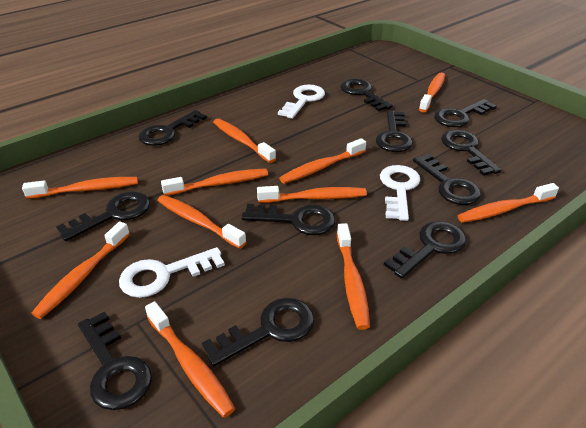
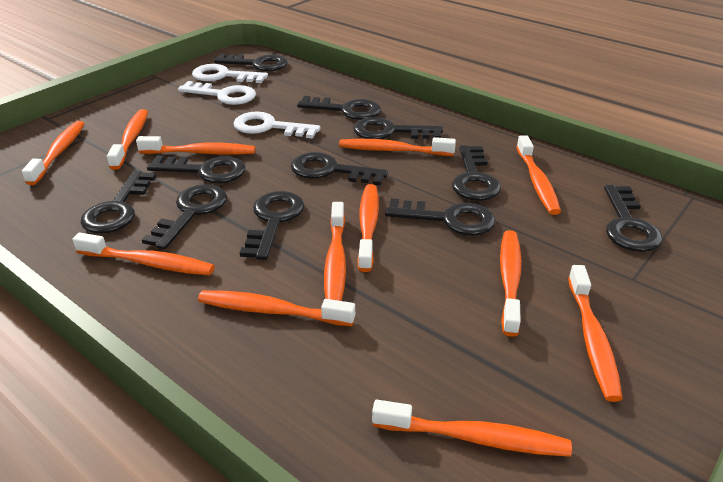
orange toothbrush: [22,177,138,199] [31,221,130,319] [145,301,236,418] [158,195,246,249] [161,168,268,196] [213,119,276,163] [257,186,367,203] [279,138,366,184] [337,223,370,330] [419,73,445,113] [458,183,559,223] = 11 -> [22,121,85,185] [73,233,214,275] [107,109,148,170] [136,136,256,155] [198,290,355,326] [324,202,346,301] [339,137,456,156] [357,184,379,272] [372,400,572,457] [500,230,522,337] [516,135,561,215] [568,265,623,402] = 12

